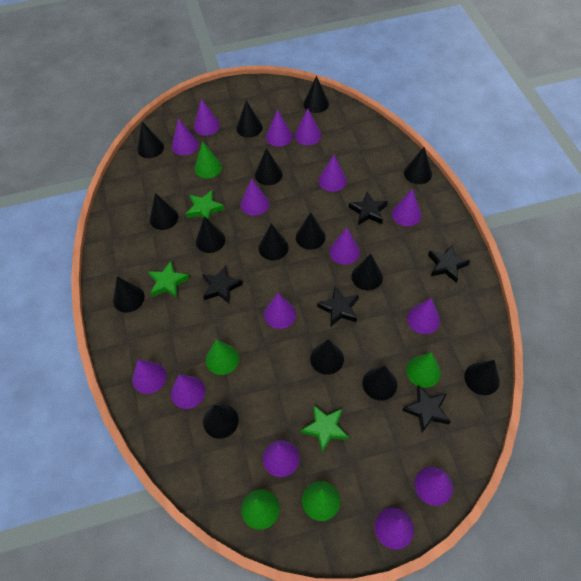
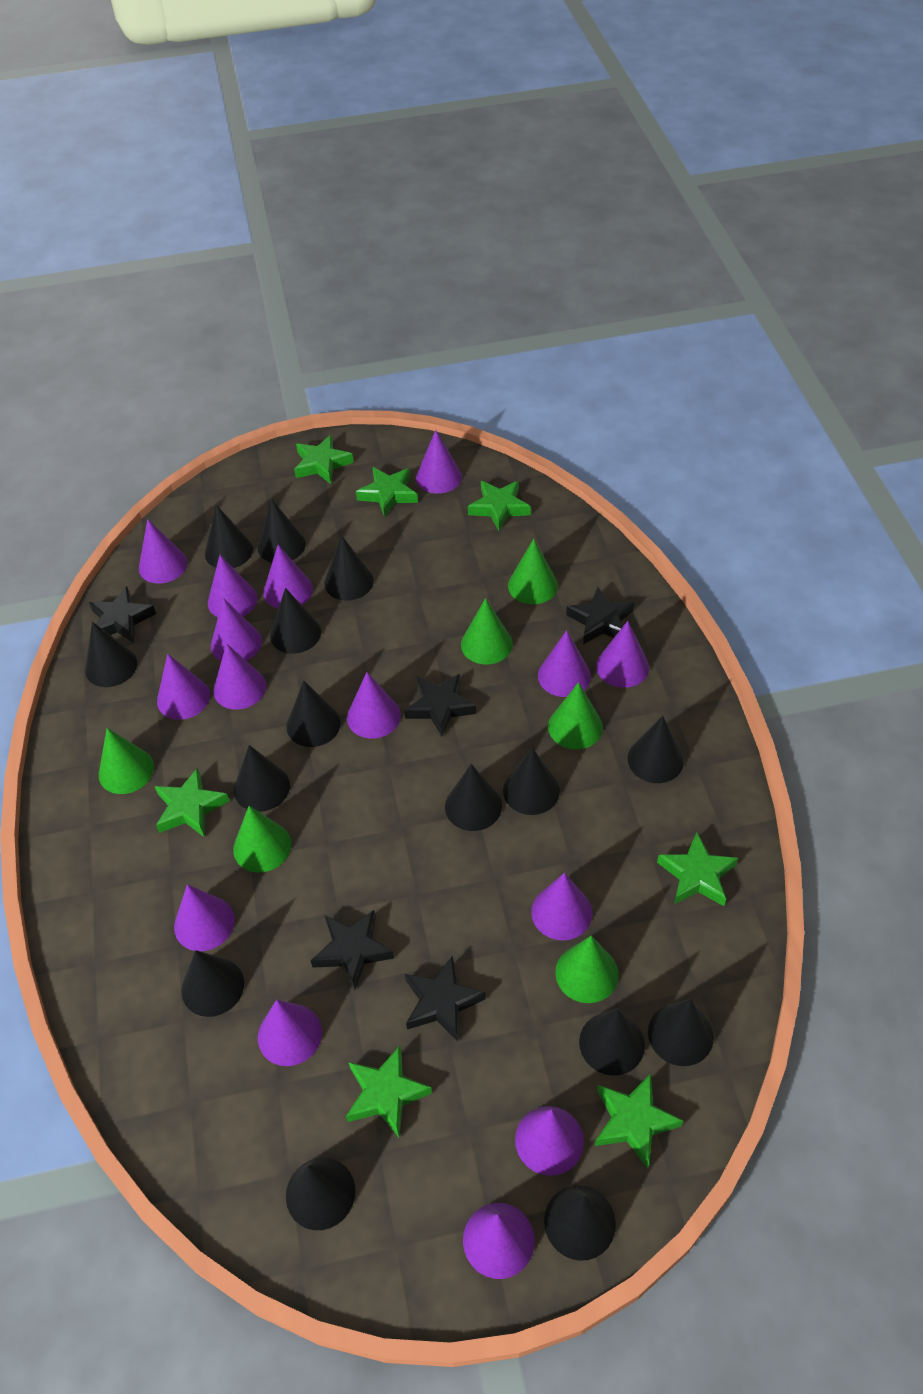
green cone: [195,141,222,179] [206,340,239,375] [241,489,280,530] [302,481,340,521] [406,352,441,388] = 5 -> [99,728,154,794] [233,806,291,873] [461,598,513,664] [508,539,558,604] [548,682,603,749] [555,936,619,1003] = 6
green star: [148,261,190,298] [186,190,225,221] [301,405,349,453] = 3 -> [155,768,229,838] [294,435,354,484] [346,1046,432,1137] [356,467,418,517] [468,481,531,531] [595,1074,683,1169] [657,832,738,906] = 7

